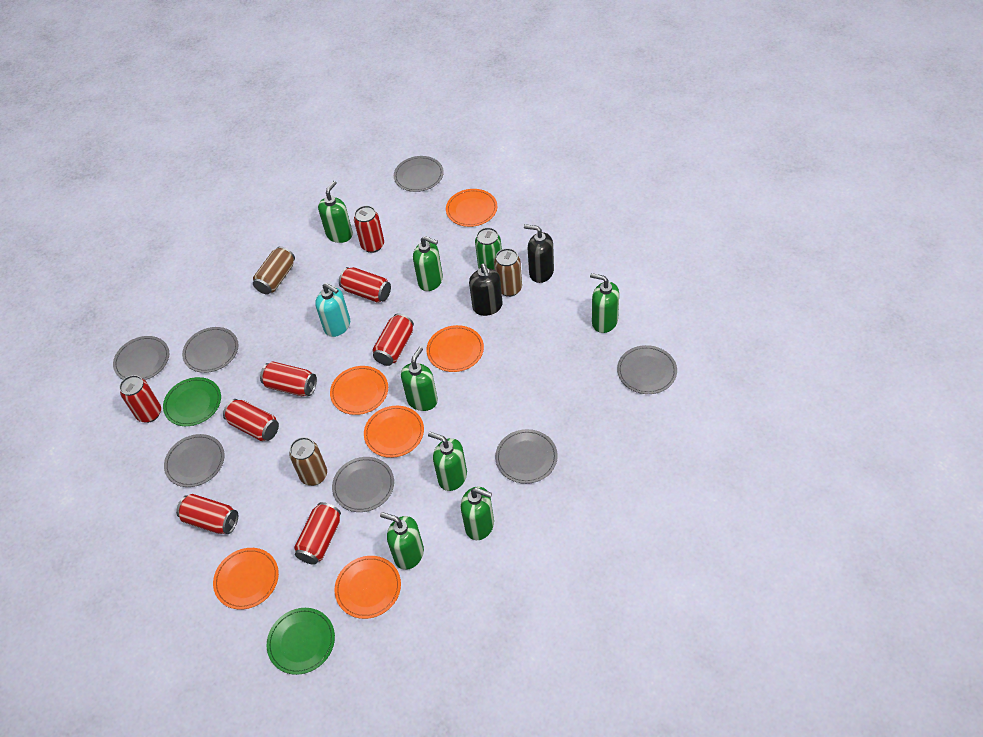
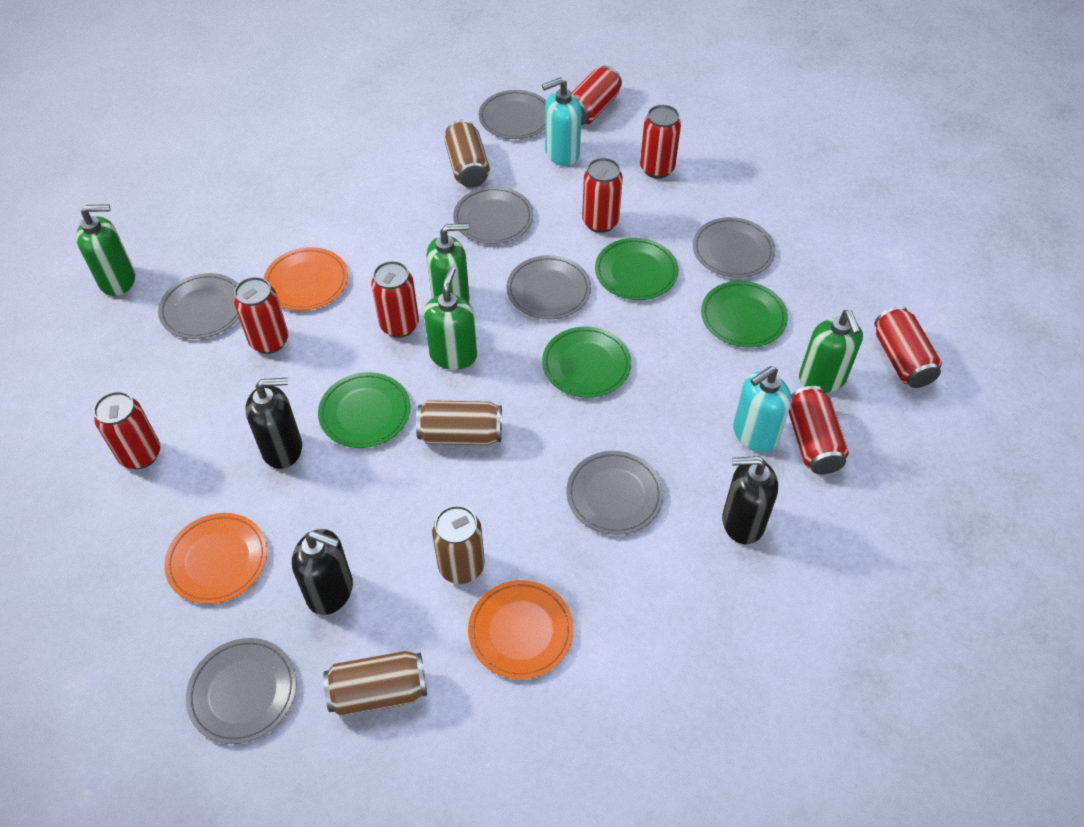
black soap dispenser: [469,264,503,316] [524,224,554,283] = 2 -> [245,378,302,469] [292,529,353,615] [722,456,778,544] = 3
brown can: [253,246,295,295] [289,437,327,486] [494,248,522,297] = 3 -> [323,651,427,716] [416,400,502,445] [432,505,485,584] [445,120,490,188] = 4
green can: [475,228,502,270] = 1 -> none = 0
green plate: [163,377,221,426] [267,608,335,675] = 2 -> [318,372,411,448] [542,327,631,398] [595,238,678,300] [701,281,788,347] = 4
green soap dispenser: [318,181,353,243] [380,512,424,570] [401,347,438,411] [413,236,443,291] [428,432,467,491] [461,486,494,540] [590,273,619,333] = 7 -> [76,204,135,296] [424,267,477,370] [426,223,469,303] [799,310,863,393] = 4
orange plate: [213,548,279,610] [330,366,388,415] [335,556,401,619] [364,406,424,458] [427,325,484,372] [446,189,497,227] = 6 -> [164,513,267,604] [264,247,348,311] [468,580,573,679] = 3
turquoise soap dispenser: [315,283,350,337] = 1 -> [542,77,582,166] [733,366,791,453] = 2

